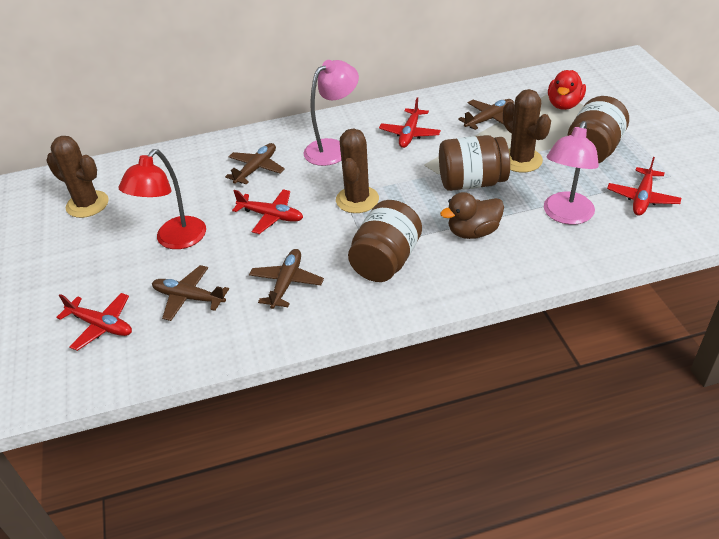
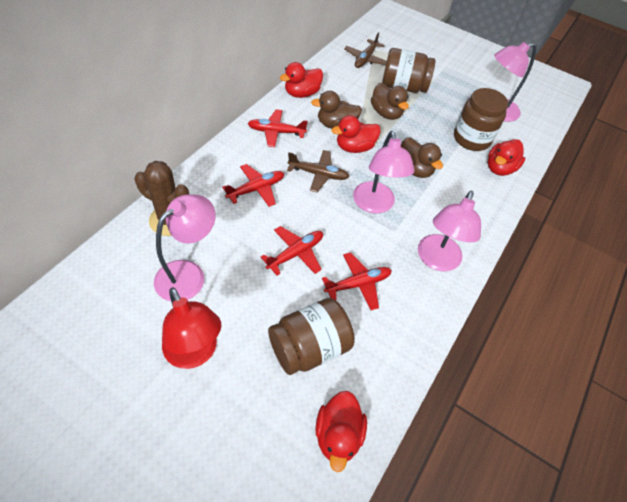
brown cactus: [46,136,109,218] [336,129,379,213] [503,89,551,173] = 3 -> [135,161,189,236] = 1
brown duck: [440,192,504,239] = 1 -> [311,91,362,129] [371,83,409,120] [401,137,443,178] = 3
brown plane: [152,265,229,321] [225,143,285,184] [249,249,324,309] [458,99,514,130] = 4 -> [287,150,350,192] [344,32,387,68] = 2
pink lamp: [303,60,359,166] [544,121,599,224] = 2 -> [154,194,215,302] [353,131,415,214] [418,191,481,272] [494,42,537,122] = 4
red duck: [548,70,586,110] = 1 -> [280,62,323,98] [315,391,367,472] [331,115,381,153] [488,139,525,176] = 4

